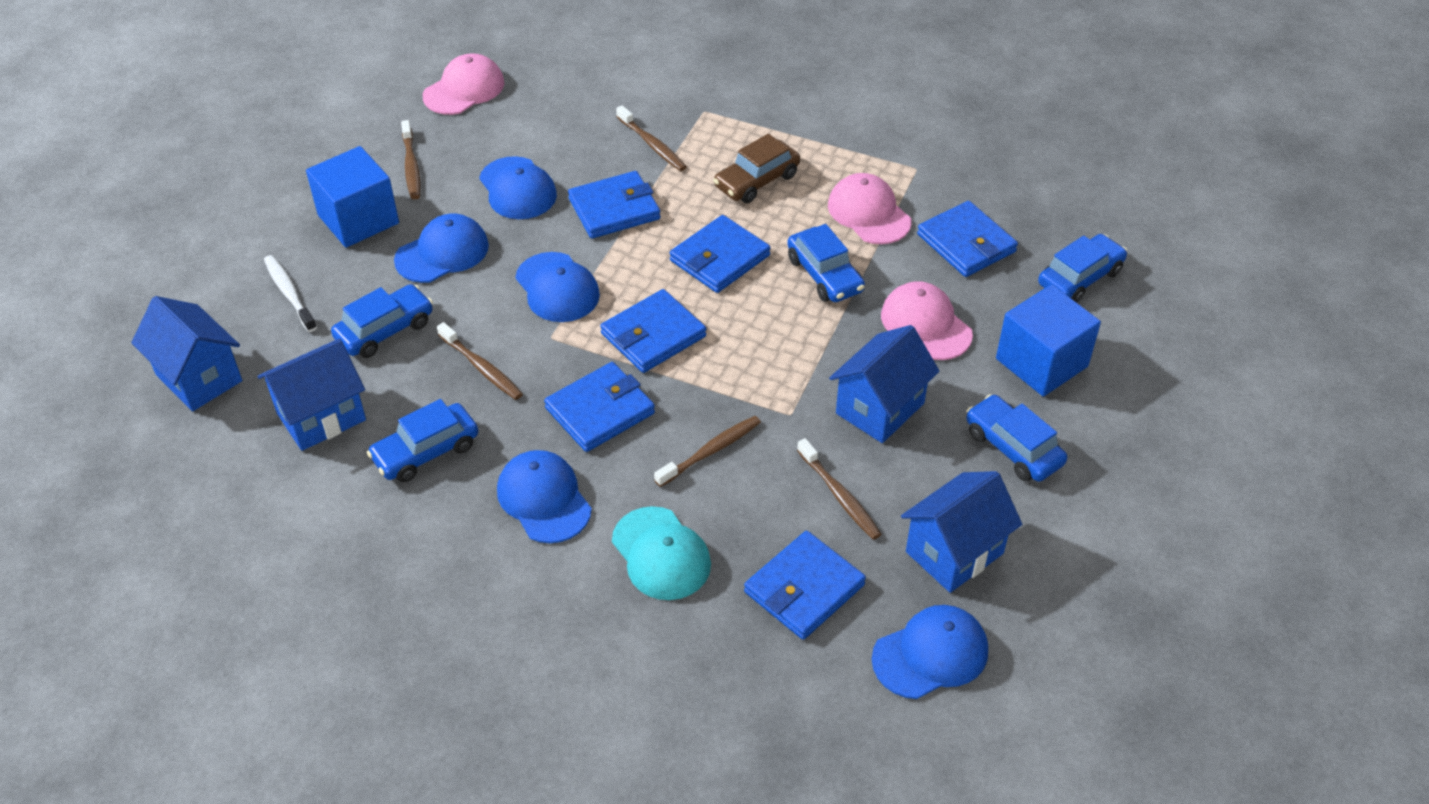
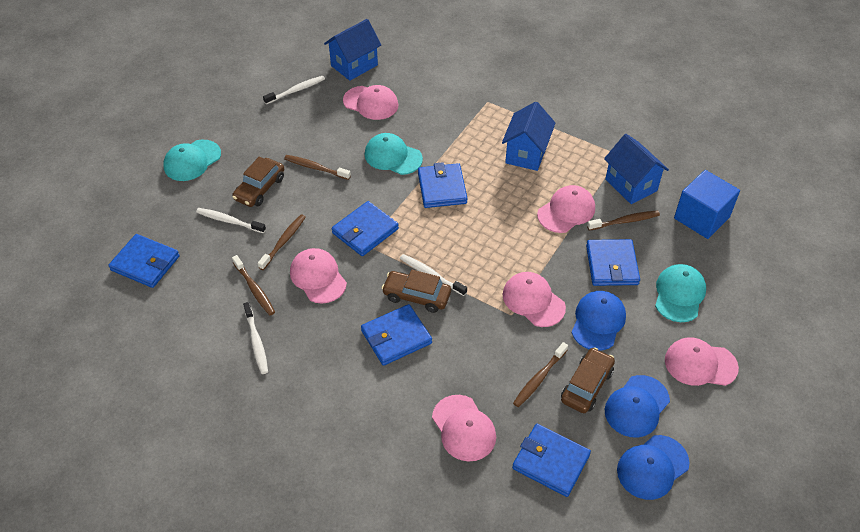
blue cap: [394,214,489,283] [479,156,557,219] [497,450,592,543] [515,252,600,322] [872,605,988,699] = 5 -> [572,291,626,351] [605,375,670,438] [617,435,689,500] = 3
blue car: [331,284,433,358] [367,399,478,482] [787,224,865,302] [966,394,1067,482] [1038,234,1127,303] = 5 -> none = 0
blue cube: [306,146,399,248] [996,284,1101,396] = 2 -> [674,170,740,239] = 1
blue house: [131,296,242,411] [257,338,366,451] [829,325,940,443] [901,471,1022,593] = 4 -> [324,19,381,81] [502,102,555,171] [604,134,669,204] = 3
brown car: [713,134,800,203] = 1 -> [232,157,284,207] [381,270,451,313] [561,347,615,413] = 3
pink cap: [423,53,504,115] [828,173,912,244] [881,281,973,360] = 3 -> [290,248,347,303] [343,85,399,120] [432,395,496,462] [503,272,566,327] [537,185,595,233] [665,337,739,386] = 6
turquoise cap: [612,506,711,600] = 1 -> [163,140,221,181] [365,133,423,175] [655,264,706,322] = 3
white toothbrush: [264,255,317,332] = 1 -> [196,208,266,233] [243,302,268,374] [263,76,325,104] [400,254,467,296] = 4

